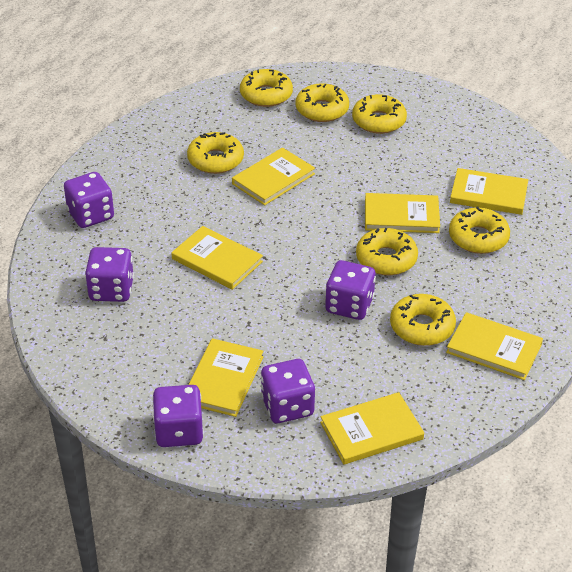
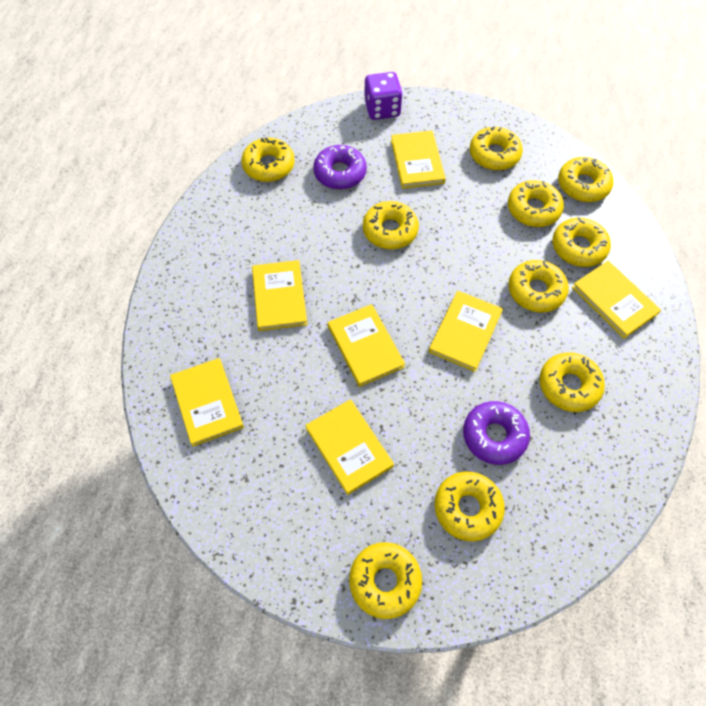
purple dice: [64,172,114,228] [85,247,134,302] [152,385,204,447] [261,359,315,423] [325,260,376,320] = 5 -> [364,72,403,120] = 1
purple donut: none = 0 -> [313,145,367,190] [463,401,530,465] = 2
yellow donut: [187,132,244,174] [240,69,293,107] [295,83,349,122] [352,94,407,134] [356,228,418,275] [390,294,456,346] [449,206,510,254] = 7 -> [241,138,295,182] [349,542,422,619] [363,201,419,249] [435,471,505,541] [470,127,523,170] [508,180,564,227] [508,260,569,312] [539,352,605,412] [552,217,611,267] [558,157,614,202] = 10

